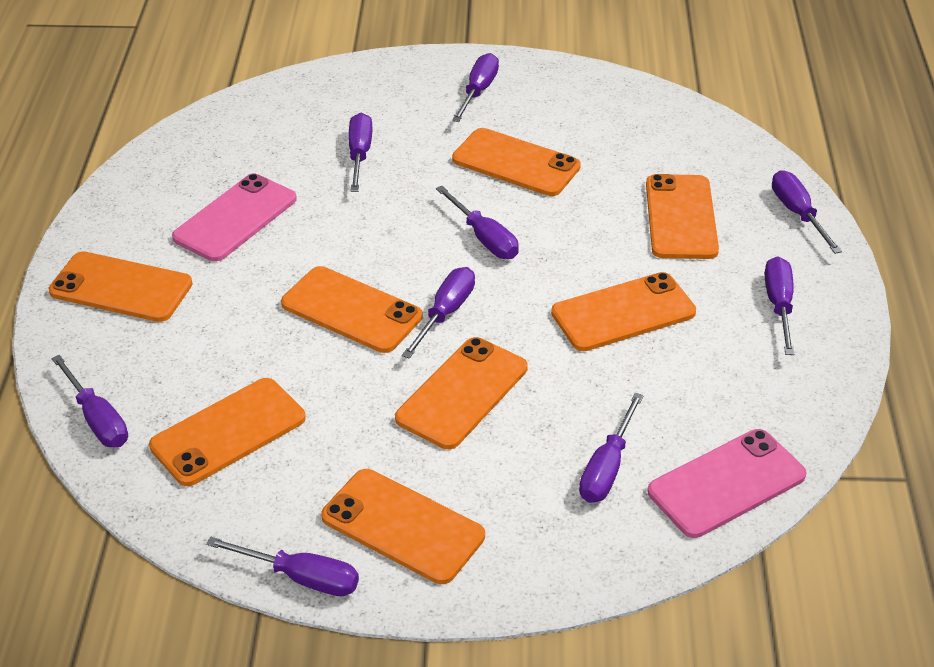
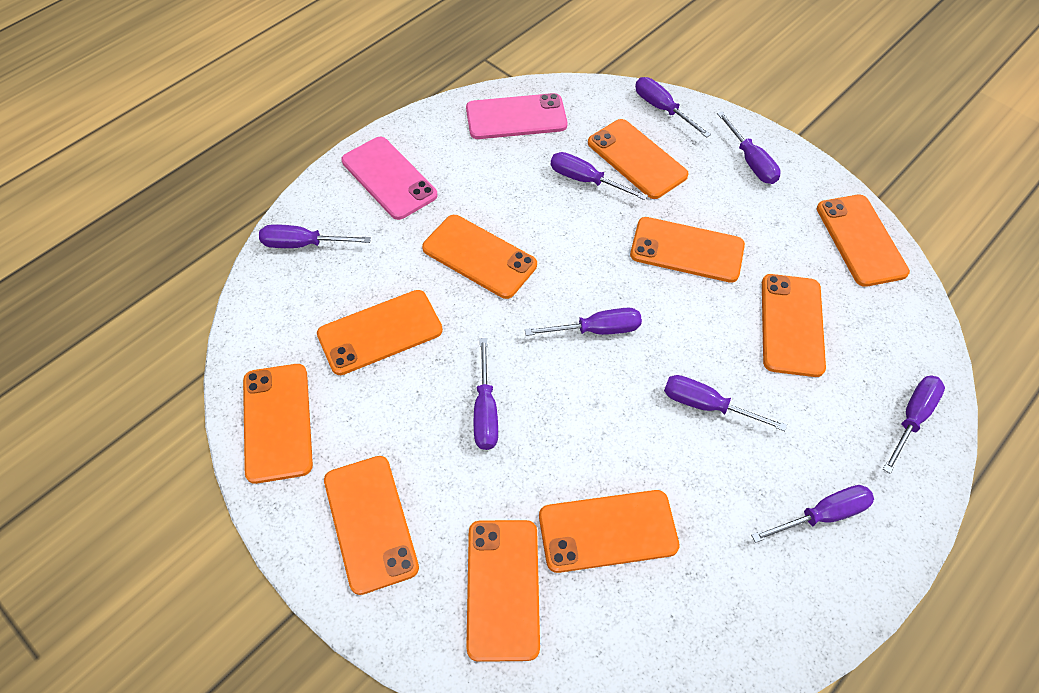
orange phone: [49,251,193,322] [149,378,306,486] [281,266,423,353] [321,469,485,584] [395,337,528,449] [452,128,581,196] [551,272,696,351] [646,174,719,259] = 8 -> [243,364,313,484] [317,290,443,375] [324,456,419,595] [422,215,537,299] [466,520,540,662] [539,490,680,573] [588,119,689,199] [630,217,745,283] [762,274,826,377] [817,195,910,287] = 10

